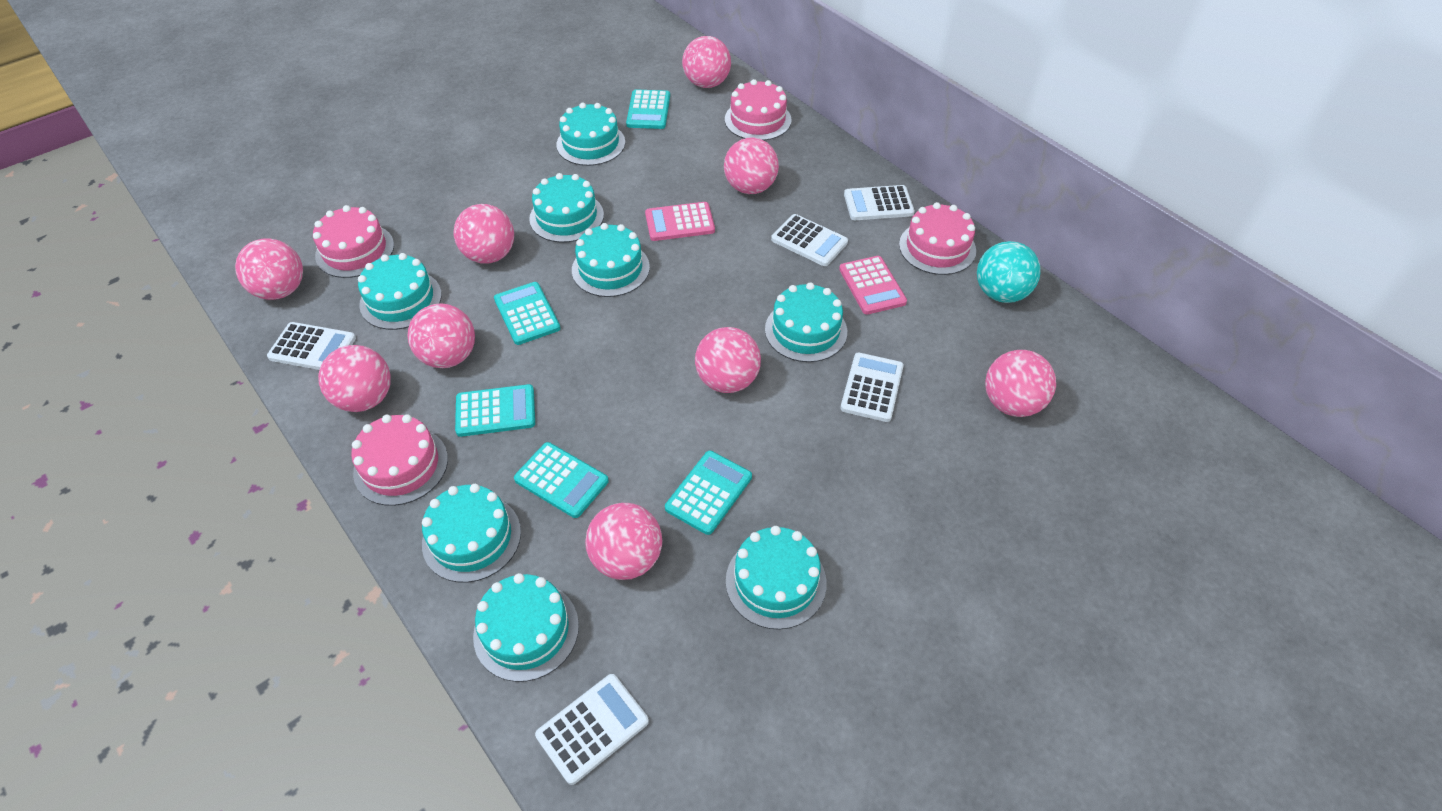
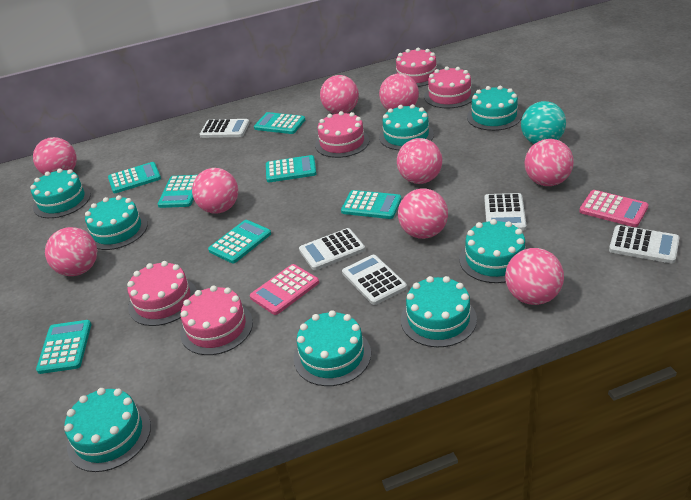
pink cake: [313,205,394,278] [351,414,448,506] [725,79,792,141] [899,202,976,275] = 4 -> [127,261,196,326] [180,285,253,355] [315,111,369,158] [394,48,439,87] [424,67,476,109] = 5
turquoise calculator: [455,384,535,437] [494,282,561,345] [514,442,609,518] [626,89,670,129] [665,451,752,535] = 5 -> [36,320,91,374] [108,162,161,193] [158,175,198,208] [208,220,271,263] [254,112,305,134] [266,155,316,182] [341,190,401,219] = 7

